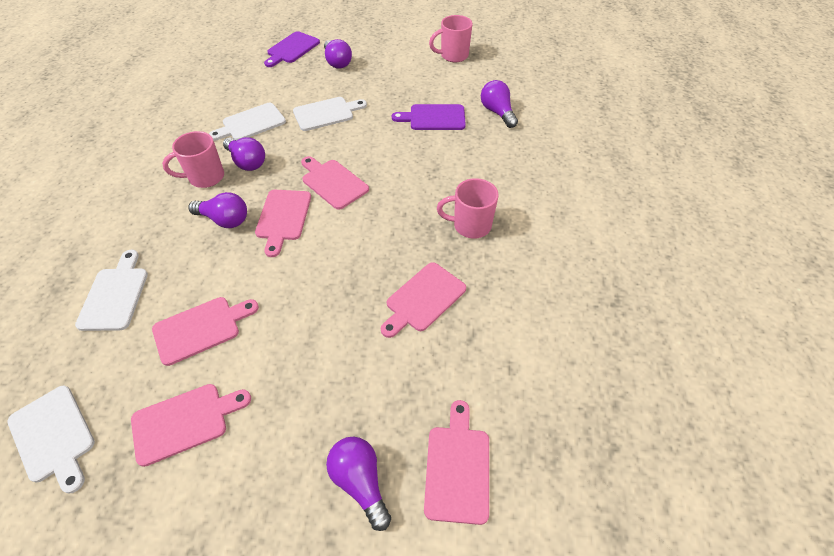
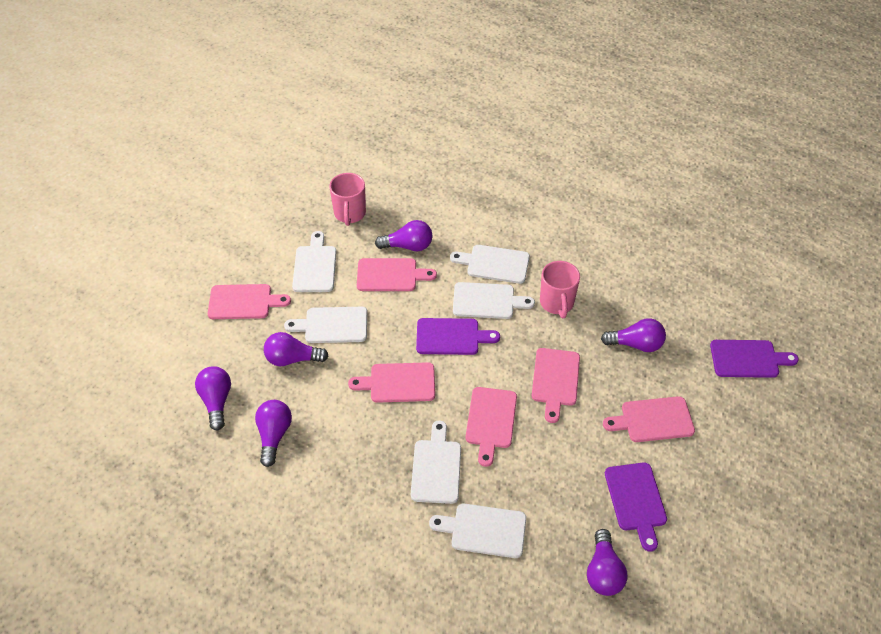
pink mug: [162,131,224,188] [429,15,472,62] [437,178,499,239] = 3 -> [329,173,366,226] [540,261,580,318] = 2
purple cutting board: [264,31,320,67] [392,104,466,130] = 2 -> [416,318,500,355] [605,462,667,552] [710,340,799,378] = 3
purple light bulb: [188,192,247,228] [223,137,265,171] [324,39,352,69] [326,437,391,531] [481,80,518,128] = 5 -> [195,366,231,431] [255,400,292,467] [264,332,328,366] [375,220,432,251] [587,529,627,596] [601,318,666,352] = 6
white cutting board: [7,386,95,494] [75,250,148,331] [209,103,286,141] [293,97,367,131] = 4 -> [284,307,367,343] [292,231,336,292] [411,421,461,504] [429,504,526,558] [450,245,530,284] [453,282,535,319] = 6

